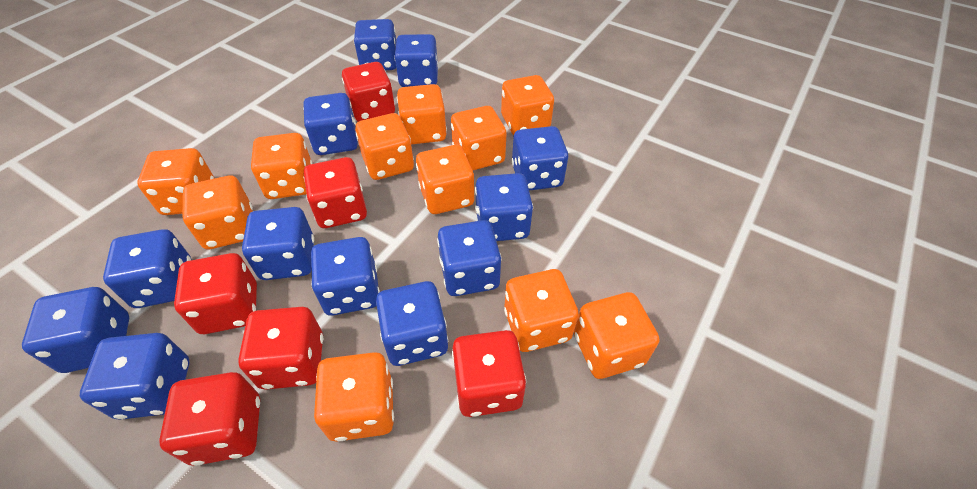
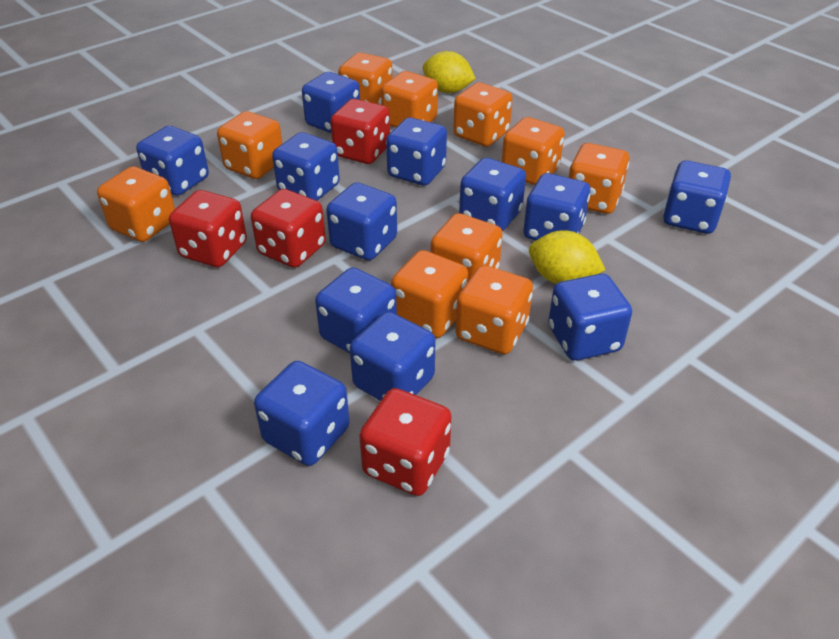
orange dice: [137,148,215,215] [183,175,253,250] [251,133,313,199] [314,352,394,442] [355,113,414,180] [397,84,447,144] [416,145,475,214] [451,106,507,170] [501,75,554,135] [504,269,579,352] [574,292,659,379] = 11 -> [97,166,175,242] [217,111,282,179] [338,52,393,105] [381,71,438,128] [391,250,468,338] [431,213,503,281] [453,82,513,147] [456,265,533,354] [502,117,565,185] [569,143,629,214] = 10
red dice: [159,372,260,466] [174,253,257,334] [238,307,323,390] [304,157,367,228] [342,62,395,122] [452,330,526,417] = 6 -> [169,190,247,267] [251,189,326,268] [330,99,390,164] [359,388,451,496] = 4
yellow lemon: none = 0 -> [423,51,476,93] [529,230,605,284] = 2

